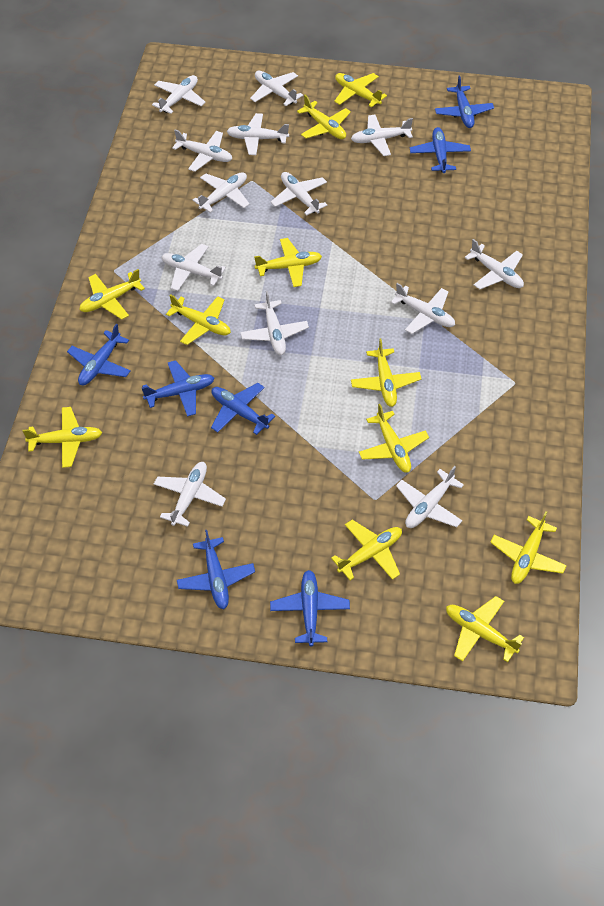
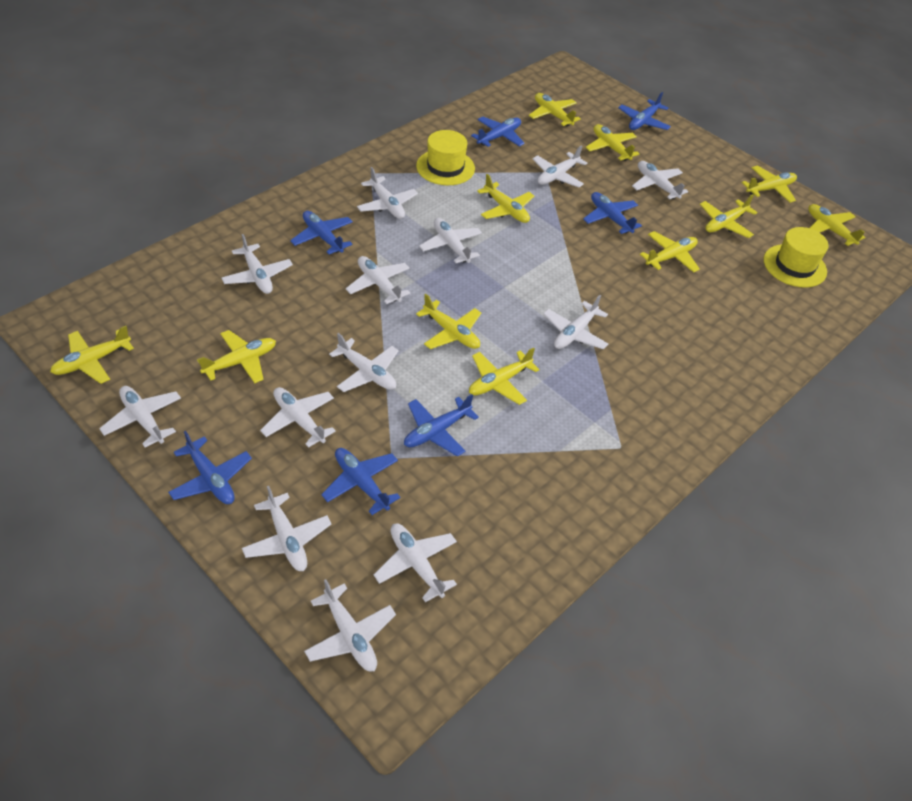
yellow hat: none = 0 -> [416,130,475,185] [764,227,829,288] = 2

